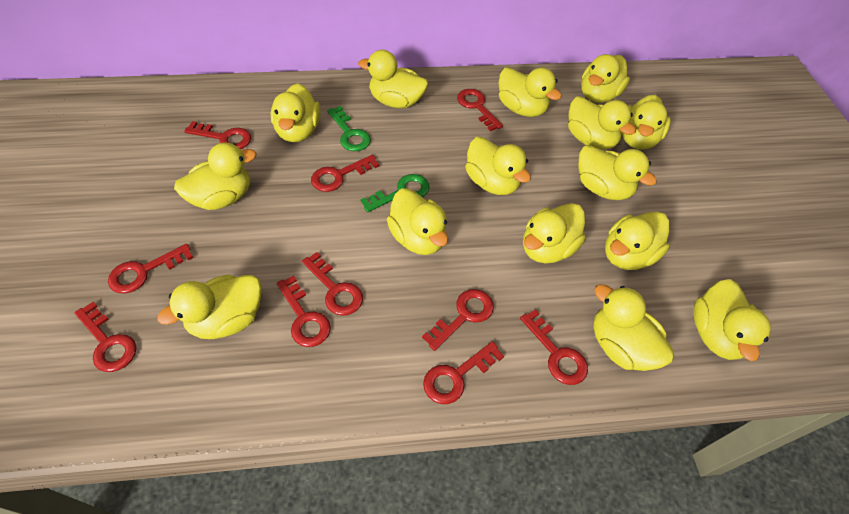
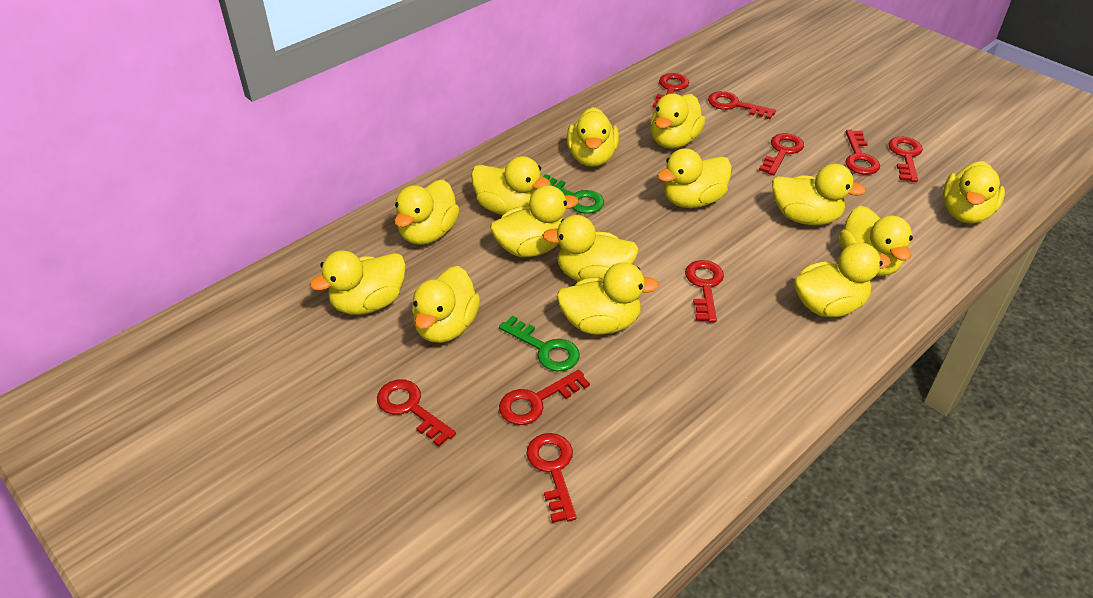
red key: [74,302,137,372] [108,244,193,293] [184,121,251,149] [277,275,331,347] [302,252,363,316] [311,155,379,192] [422,289,494,351] [423,341,504,404] [457,89,503,131] [520,309,588,385] = 10 -> [377,379,456,447] [499,370,590,425] [527,433,577,523] [653,73,689,108] [685,260,724,322] [708,91,776,119] [759,133,804,175] [846,130,880,175] [889,137,923,182] = 9
yellow duck: [157,275,262,339] [174,143,257,210] [271,83,321,142] [358,50,428,108] [387,188,448,255] [465,137,531,195] [499,67,562,117] [523,203,586,264] [568,96,636,150] [578,145,657,200] [581,54,630,103] [593,284,674,371] [605,211,670,270] [622,95,671,150] [694,279,771,361] = 15 -> [310,250,406,315] [394,180,460,245] [412,266,480,343] [471,156,551,215] [490,185,579,257] [542,215,639,281] [557,262,659,335] [567,107,619,167] [650,94,705,149] [657,148,732,208] [772,164,866,225] [794,243,891,317] [839,206,913,276] [943,161,1005,224] = 14

